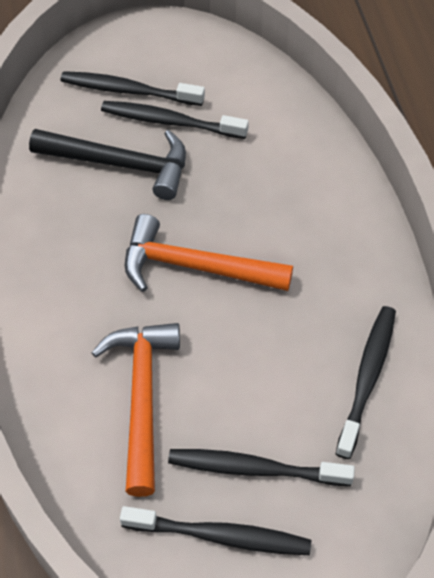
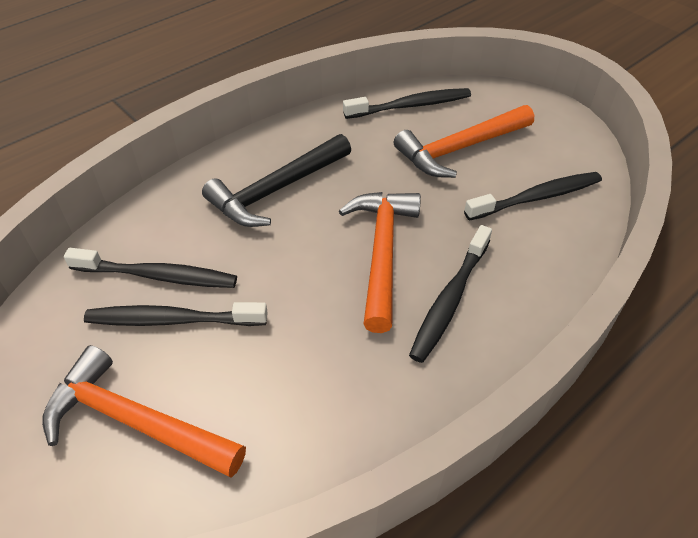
orange hammer: [91,323,180,497] [125,214,293,292] = 2 -> [42,345,246,478] [339,192,421,333] [394,105,534,178] = 3

